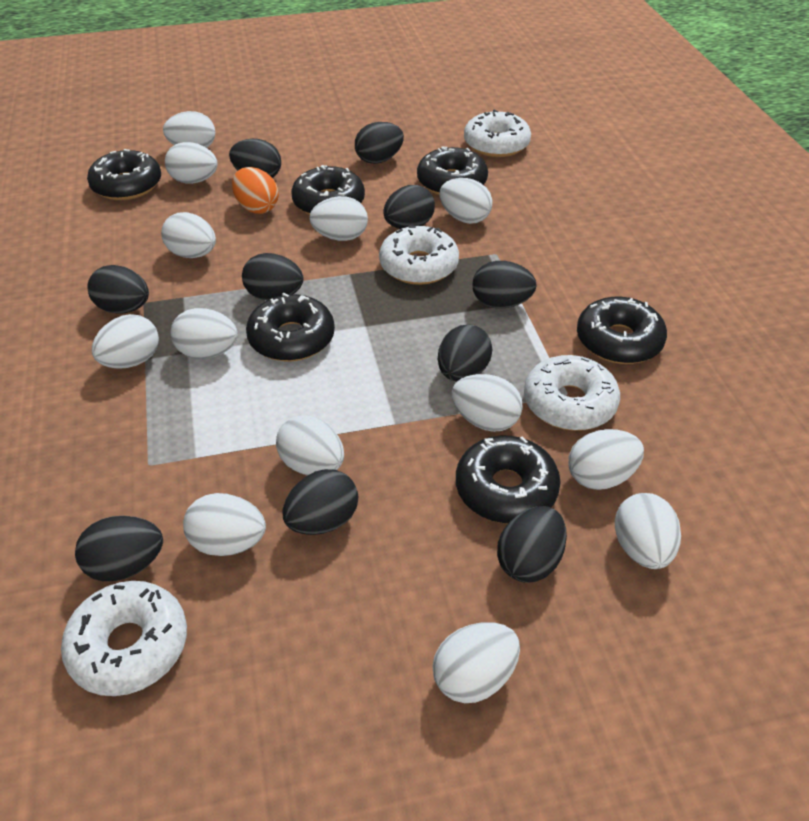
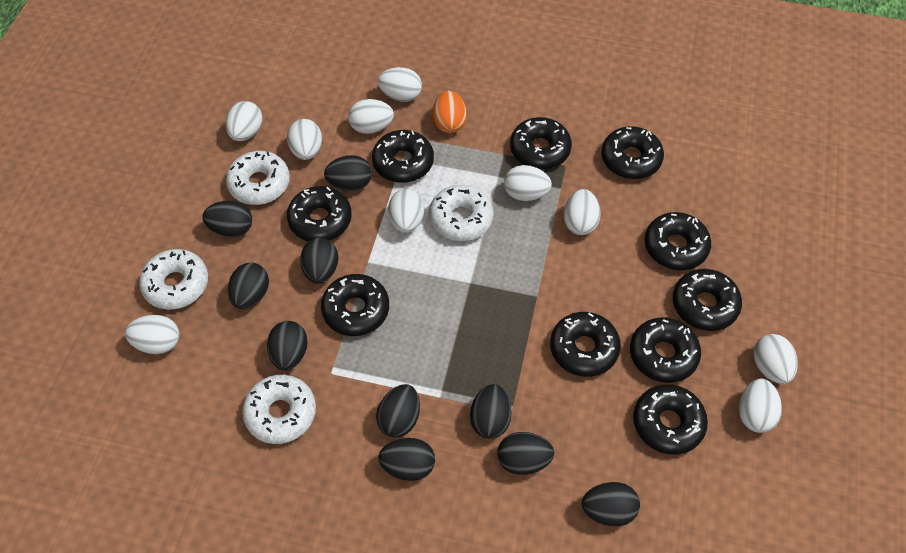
black donut: [87,149,161,200] [246,293,335,361] [291,165,365,215] [417,147,488,195] [456,436,561,523] [577,297,667,364] = 6 -> [287,186,352,242] [321,274,389,336] [372,130,434,183] [510,117,572,169] [550,312,621,377] [601,126,664,179] [630,317,701,383] [633,384,708,455] [645,212,711,270] [673,269,742,331] = 10
white egg: [92,314,159,369] [161,212,216,258] [163,111,215,148] [165,142,218,184] [171,308,238,359] [183,493,266,556] [276,415,344,475] [309,196,368,241] [432,622,520,703] [440,178,492,224] [451,374,523,432] [568,429,644,490] [615,493,681,569] = 13 -> [125,315,179,354] [226,101,262,141] [287,119,322,160] [348,99,394,134] [378,67,422,102] [388,189,424,233] [504,165,552,201] [564,189,601,235] [739,379,782,433] [753,334,798,384] = 10

